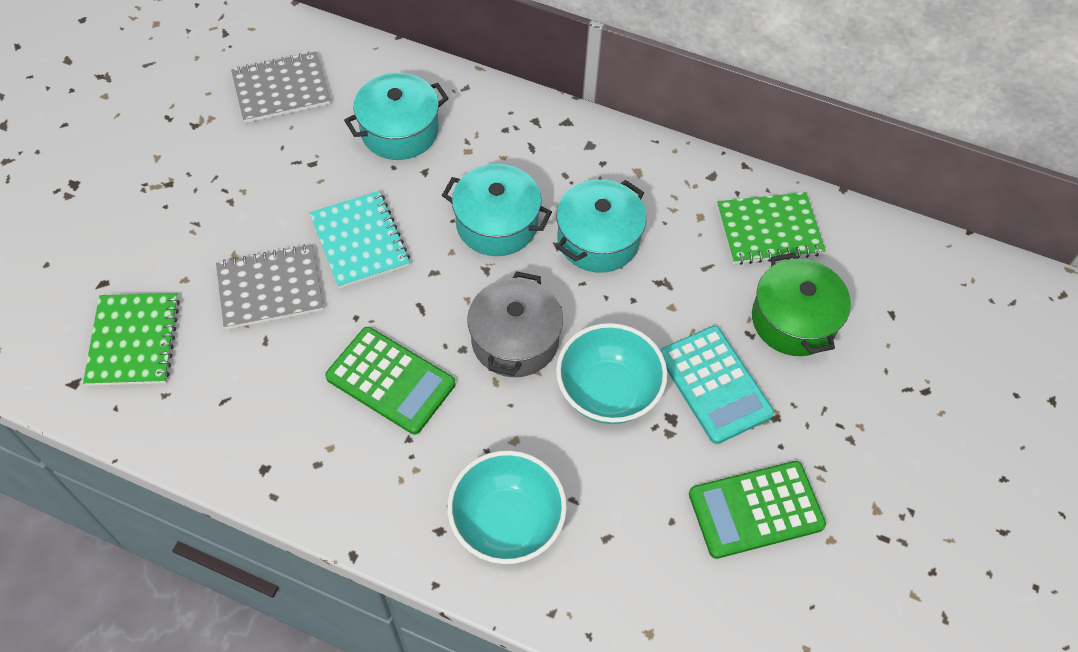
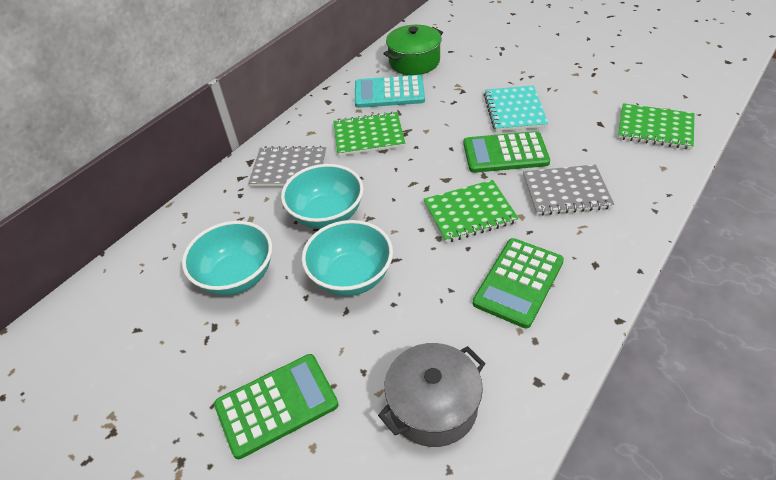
green calculator: [325,327,455,434] [689,461,826,559] = 2 -> [214,354,339,459] [463,131,550,173] [473,238,564,328] = 3
green notebook: [83,293,180,386] [717,192,826,265] = 2 -> [333,112,405,156] [423,180,519,243] [618,103,694,150] = 3
turquoise bowl: [447,451,567,564] [556,323,667,424] = 2 -> [182,221,272,296] [281,164,364,229] [302,220,393,296] = 3
turquoise pot: [344,73,449,160] [442,164,552,256] [556,179,646,273] = 3 -> none = 0

